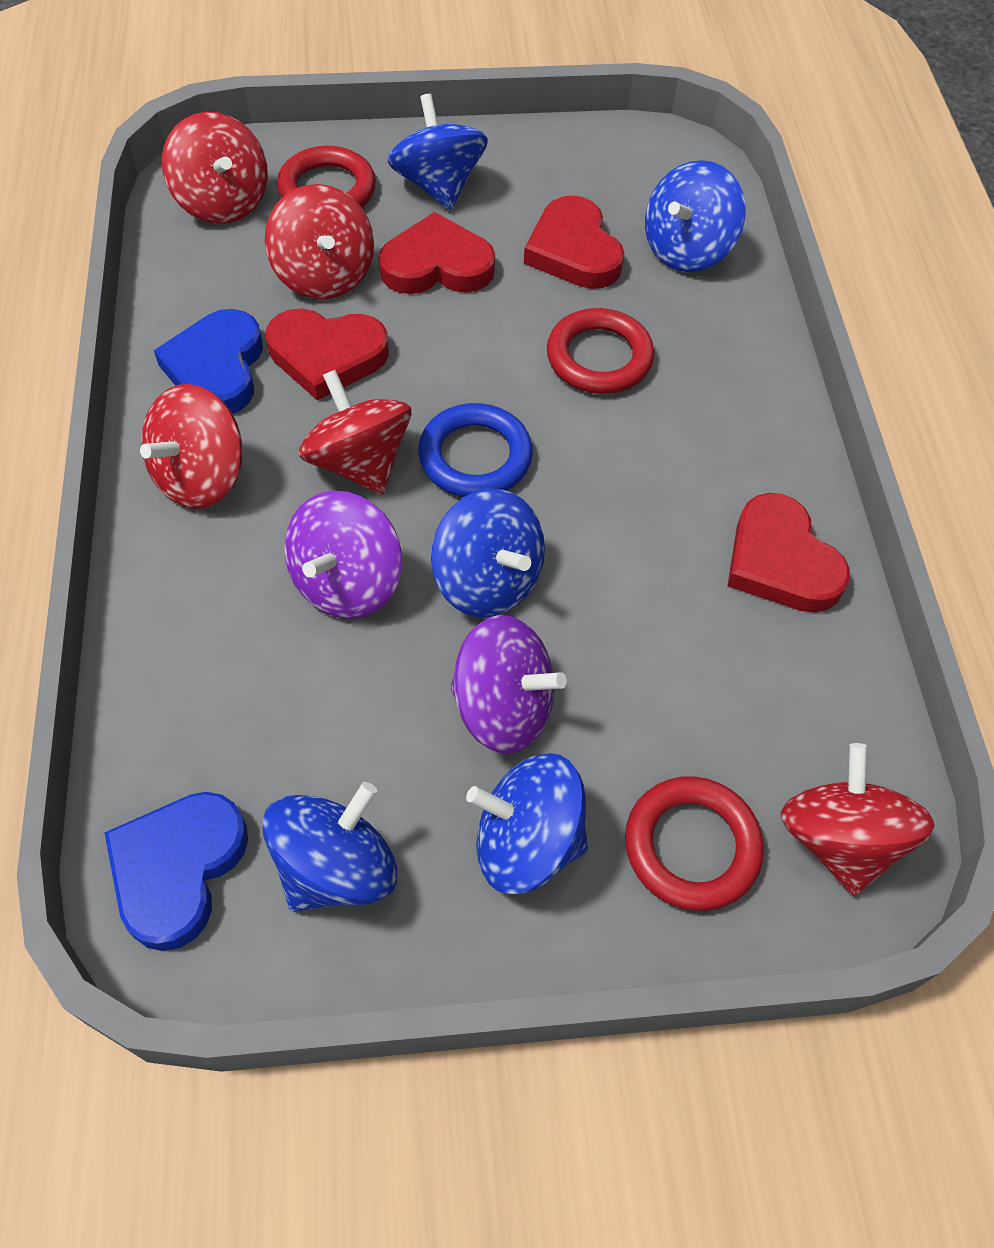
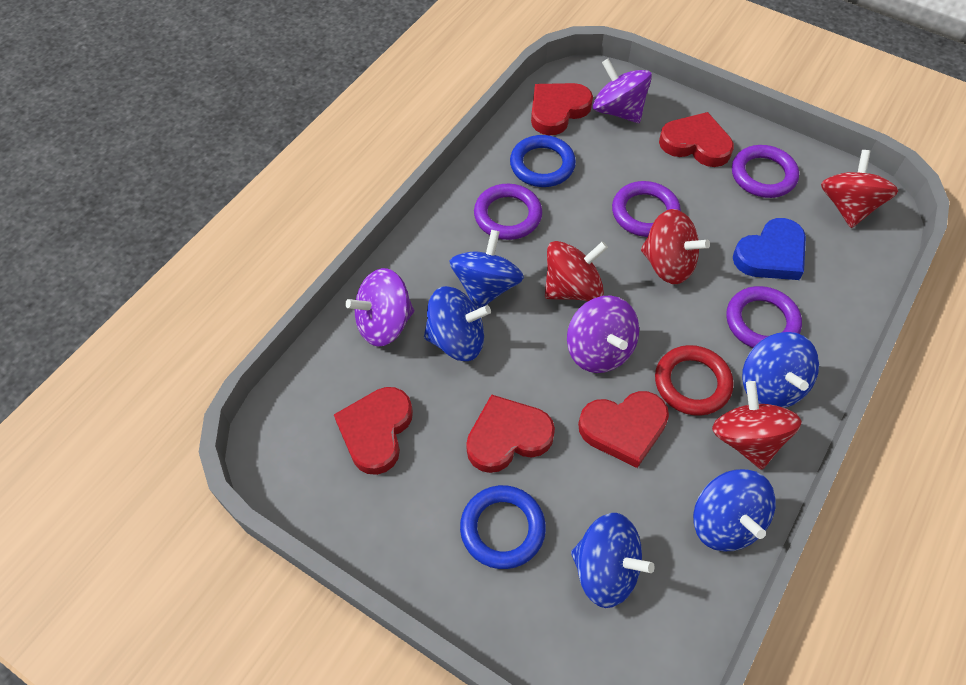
blue heart: [104,792,248,951] [154,309,263,414] = 2 -> [733,218,806,280] = 1
blue ring: [418,403,533,497] = 1 -> [460,485,546,569] [510,135,576,187] = 2
purple ring: none = 0 -> [474,184,542,240] [612,181,681,237] [726,286,802,348] [732,145,799,198] = 4
purple spinning top: [284,491,402,619] [450,615,567,754] = 2 -> [345,268,414,347] [567,296,639,373] [593,59,652,123] = 3
red heart: [266,308,389,401] [379,212,495,294] [524,195,624,289] [728,493,850,613] = 4 -> [334,387,413,475] [466,394,555,473] [531,83,593,135] [578,391,669,468] [659,112,734,167] = 5
red ring: [277,146,376,207] [547,308,654,394] [625,776,764,911] = 3 -> [655,345,734,416] = 1
red spinning top: [140,384,243,509] [162,112,268,224] [265,184,374,299] [299,369,411,495] [781,743,935,896] = 5 -> [545,241,608,301] [641,209,710,284] [712,381,802,470] [821,150,898,228] = 4

